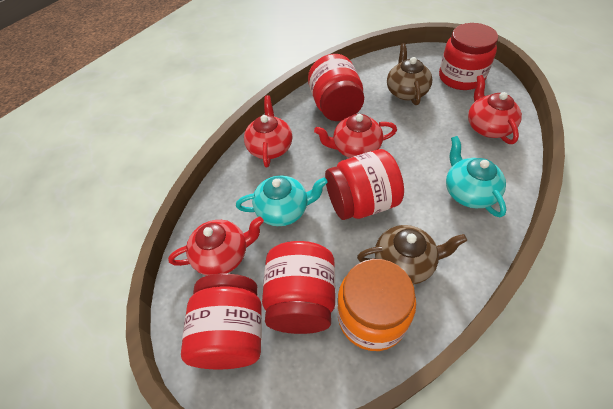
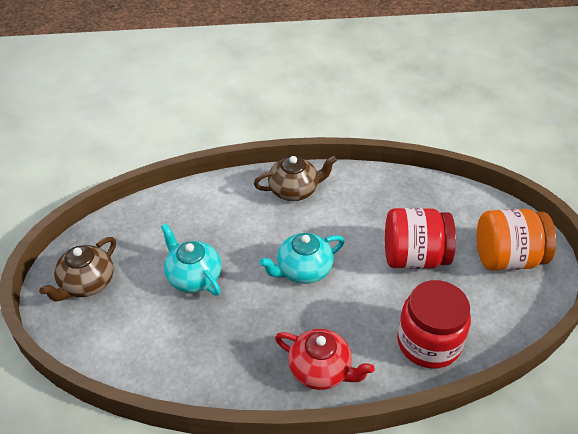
red jar: [181,274,262,369] [262,241,335,334] [308,54,364,121] [325,149,404,220] [439,23,498,90] = 5 -> [385,208,456,269] [397,280,471,369] = 2
red teapot: [168,217,264,276] [244,95,292,168] [314,114,397,158] [468,75,522,144] = 4 -> [275,329,375,390] = 1

